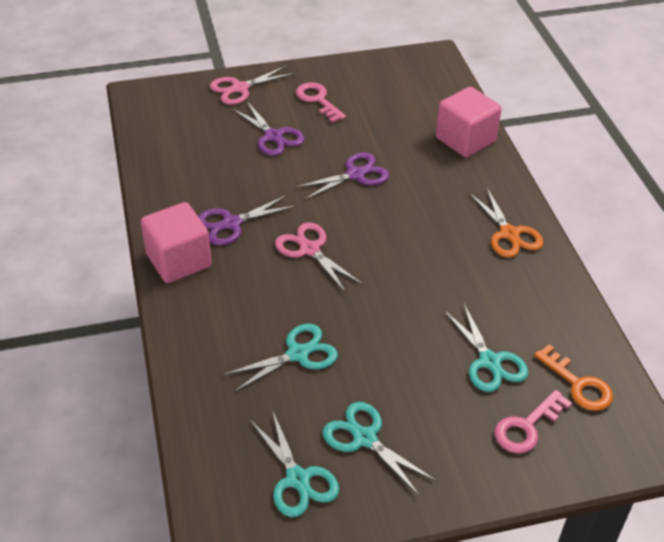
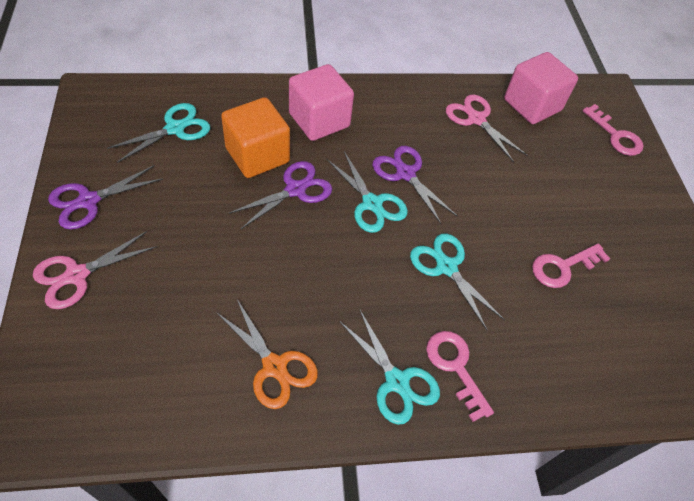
orange cube: none = 0 -> [221,97,290,178] = 1
orange key: [534,344,613,411] = 1 -> none = 0
pink key: [296,82,346,123] [494,390,572,454] = 2 -> [426,331,494,422] [532,243,610,288] [582,104,644,156] = 3

